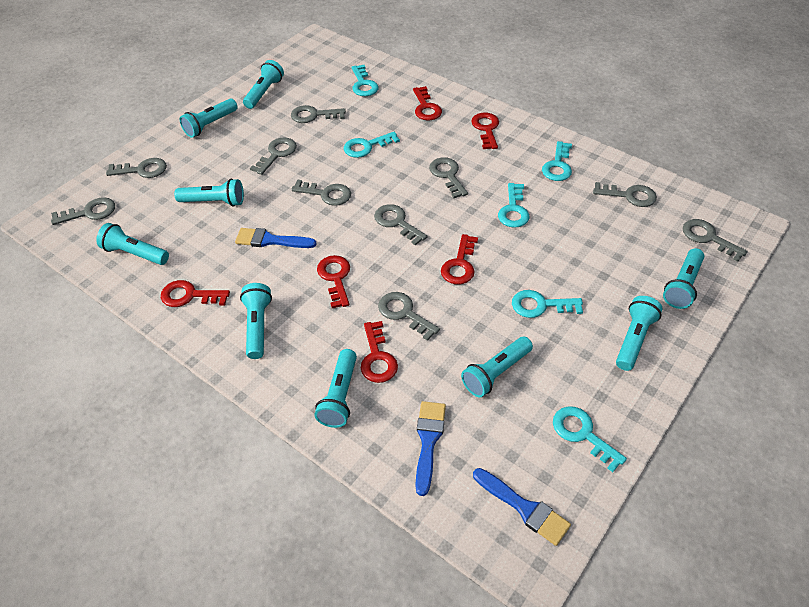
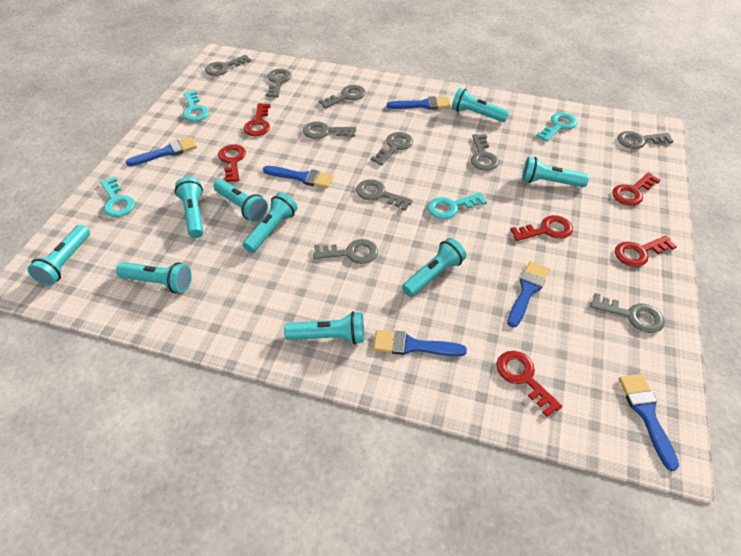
blue brush: [235,228,317,248] [416,401,446,496] [473,468,571,546] = 3 -> [126,137,197,166] [263,166,333,188] [373,330,467,356] [387,96,451,110] [507,261,550,328] [619,374,679,471] = 6
turquoise key: [344,132,400,158] [352,65,379,96] [498,183,530,228] [512,290,583,318] [542,141,572,181] [553,406,627,472] = 6 -> [100,177,135,217] [183,91,209,122] [428,192,487,219] [536,112,577,142] = 4

